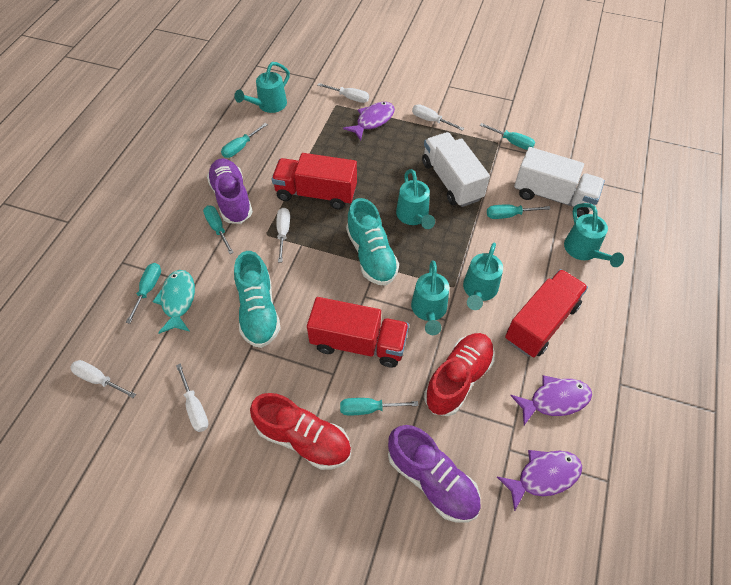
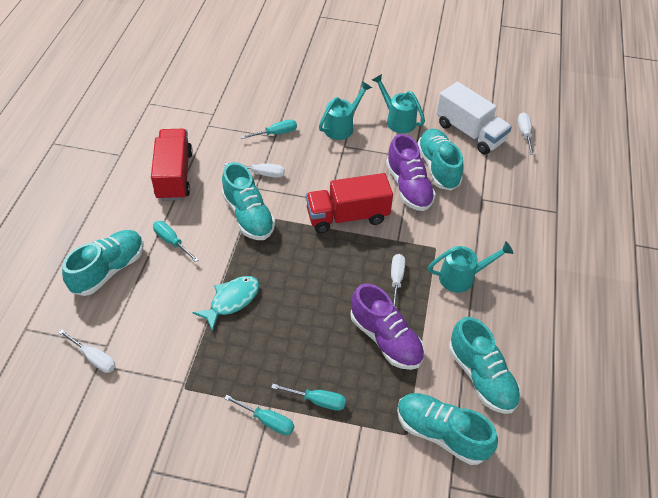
purple fish: [343,102,395,141] [497,450,582,511] [510,375,592,425] = 3 -> none = 0
red shoe: [250,393,351,470] [424,333,495,416] = 2 -> none = 0
red truck: [272,153,357,209] [307,297,409,368] [505,269,588,358] = 3 -> [151,129,193,201] [306,173,393,233] = 2
turquoise screwdriver: [126,263,161,324] [203,206,234,254] [221,123,268,158] [340,398,418,415] [480,123,535,150] [487,204,550,219] = 6 -> [153,221,199,262] [224,395,294,435] [241,119,297,139] [271,384,346,411] = 4
turquoise shoe: [234,251,281,348] [346,198,399,286] = 2 -> [62,230,144,296] [222,162,275,240] [397,393,498,465] [417,129,463,191] [449,317,521,414] = 5
turquoise watering can: [234,62,290,113] [396,169,435,229] [411,260,449,335] [463,243,503,310] [564,203,624,267] = 5 -> [319,81,372,140] [372,74,425,133] [428,241,513,293] = 3
white screwdriver: [70,360,136,398] [176,364,208,432] [276,208,290,262] [317,83,369,103] [412,104,464,131] = 5 -> [58,329,116,373] [224,163,285,178] [391,254,405,308] [518,112,534,155] = 4
white truck: [422,132,490,207] [514,147,605,217] = 2 -> [436,81,512,155] = 1

